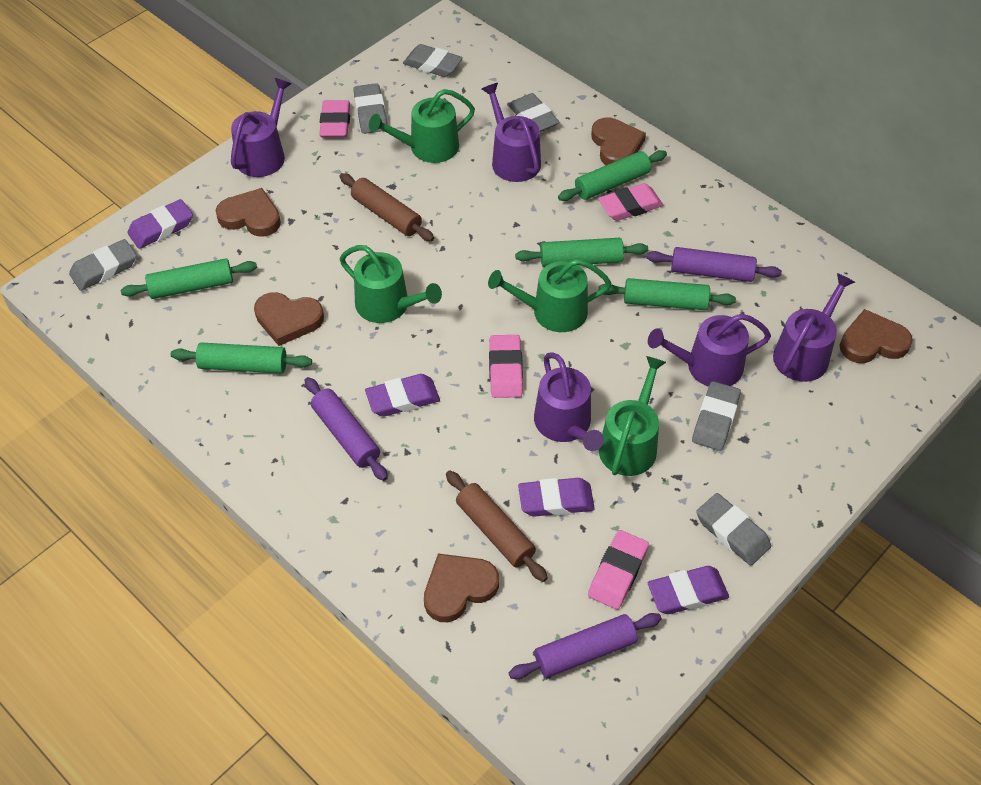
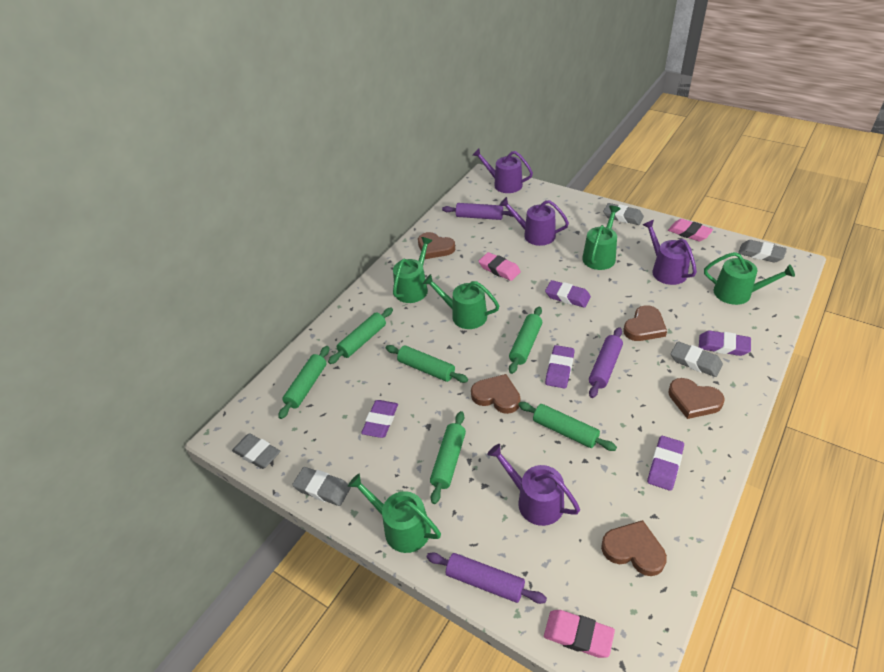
brown rolling pin: [339,173,434,241] [446,470,548,582] = 2 -> none = 0
green rolling pin: [121,258,257,299] [171,343,312,373] [515,238,648,267] [558,150,667,201] [598,278,736,310] = 5 -> [278,346,329,419] [328,308,393,364] [386,345,468,383] [430,411,466,504] [509,307,542,374] [518,402,617,451] = 6
green watering can: [340,245,442,323] [369,89,475,163] [488,259,612,332] [599,356,666,476] = 4 -> [348,474,441,553] [393,237,433,303] [423,274,499,329] [582,205,620,270] [704,252,795,305] = 5
grey eraser: [69,239,137,291] [353,83,387,134] [403,44,463,77] [508,93,560,132] [692,381,741,451] [696,493,771,566] = 6 -> [232,433,280,469] [292,467,351,506] [603,203,644,225] [671,341,723,377] [738,240,787,263] = 5
pink eraser: [319,100,350,138] [489,335,523,398] [588,530,649,610] [598,183,663,221] = 4 -> [479,252,521,281] [544,610,615,658] [668,219,713,242] = 3
purple eraser: [127,199,193,249] [365,374,440,417] [518,478,595,517] [648,566,729,614] = 4 -> [361,400,398,438] [545,280,591,308] [545,345,575,389] [647,436,684,491] [699,330,751,356] = 5
purple watering can: [231,78,291,177] [482,83,541,182] [534,352,604,451] [648,314,771,387] [773,273,855,382] = 5 -> [473,148,533,193] [487,444,580,526] [499,197,569,246] [643,220,697,285] = 4

